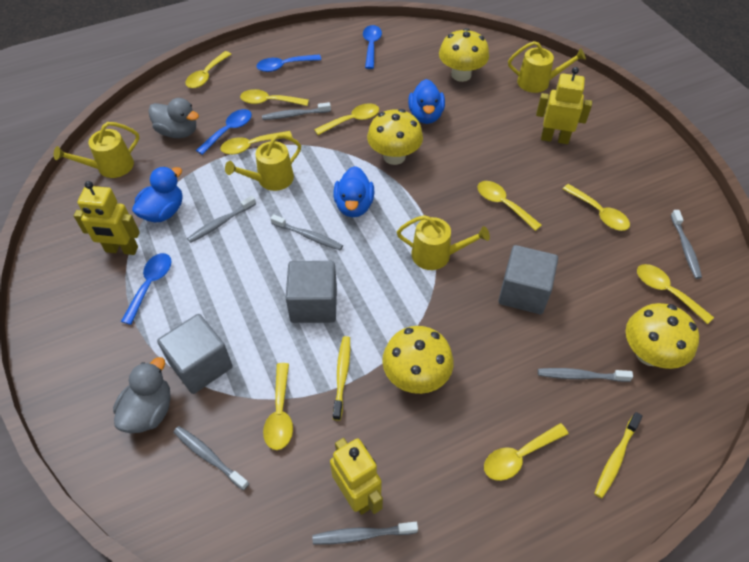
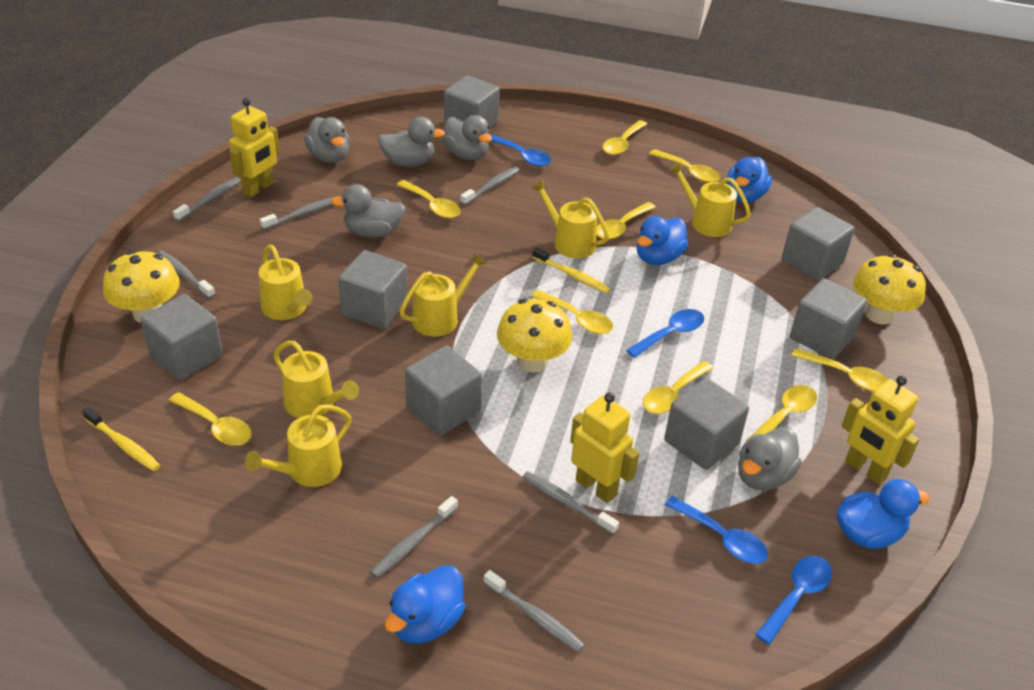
blue duck: [132,167,183,222] [334,166,374,217] [408,79,445,124] = 3 -> [384,565,465,644] [637,216,688,265] [726,157,772,203] [836,479,930,549] = 4
grey cube: [157,314,233,394] [286,261,337,323] [498,245,558,314] = 3 -> [140,294,223,380] [338,250,408,329] [405,345,482,436] [444,75,500,129] [664,378,749,470] [782,207,855,281] [790,278,867,359] = 7
grey duck: [113,357,171,433] [148,98,199,138] = 2 -> [304,117,350,163] [331,184,405,237] [378,117,445,167] [442,115,492,160] [738,427,802,491] = 5
yellow mushroom: [367,109,423,165] [382,326,454,394] [439,28,489,82] [626,303,699,369] = 4 -> [103,250,180,323] [497,299,572,372] [853,254,926,324] = 3
yellow watering can: [54,122,139,178] [225,134,301,191] [397,215,490,270] [508,41,586,93] = 4 -> [245,404,351,487] [259,245,313,320] [273,341,359,418] [400,253,487,337] [532,180,609,258] [669,162,751,237] = 6

